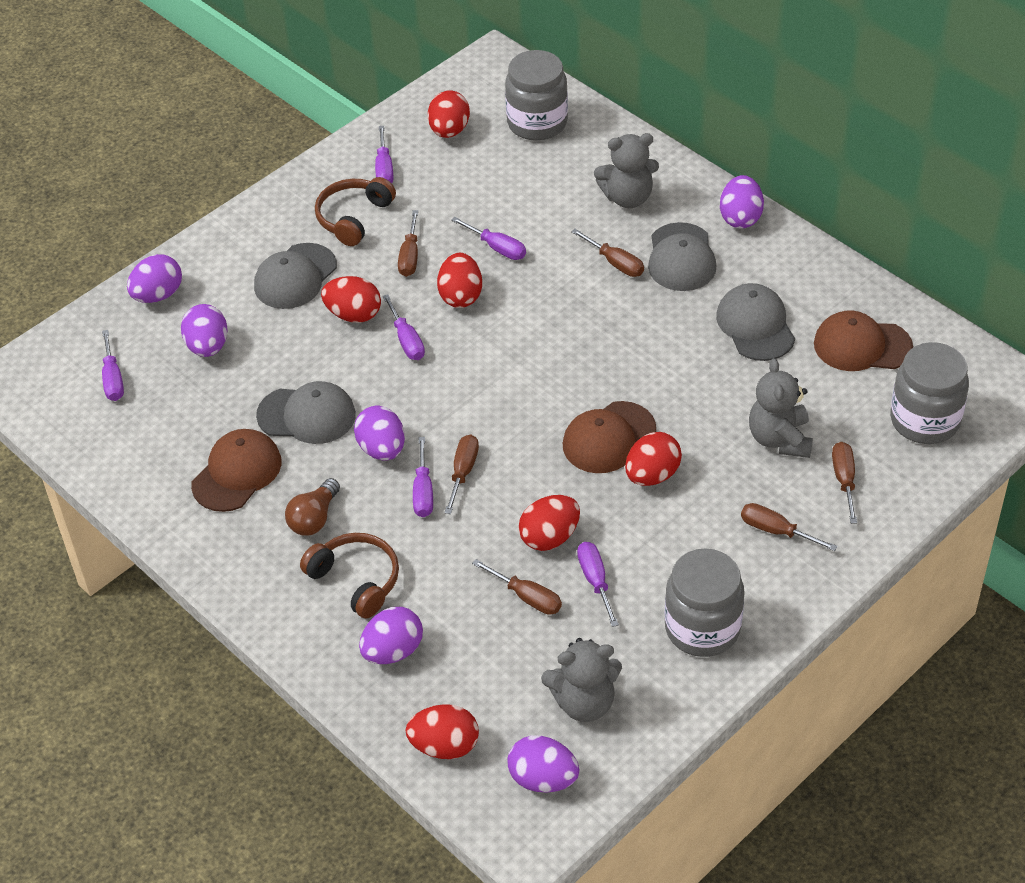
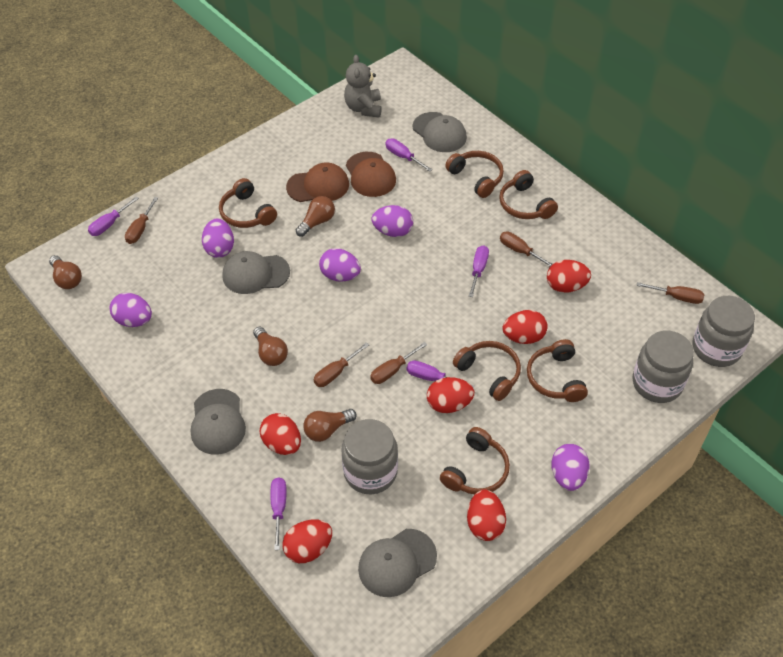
brown cap: [191,429,282,512] [563,401,656,473] [814,310,913,371] = 3 -> [286,162,349,202] [346,152,396,197] = 2
brown headphones: [300,533,399,619] [315,177,396,246] = 2 -> [219,178,277,228] [440,427,510,494] [445,151,504,198] [453,341,521,401] [499,170,558,219] [527,339,588,402] = 6
brown light bulb: [285,478,340,536] = 1 -> [49,255,82,289] [253,327,288,366] [296,196,335,237] [303,409,357,442] = 4
brown screwdriver: [398,210,418,277] [445,435,479,514] [472,559,562,615] [571,229,644,277] [741,503,838,551] [832,442,857,524] = 6 -> [125,197,158,244] [314,342,369,387] [370,342,428,384] [500,232,552,267] [636,282,704,304] = 5
grey teddy bear: [541,638,622,722] [594,133,659,208] [749,358,813,458] = 3 -> [344,55,382,118] = 1
purple egg: [127,254,182,303] [181,304,228,357] [354,406,405,461] [359,607,423,664] [507,736,579,792] [720,175,764,229] = 6 -> [109,293,152,327] [202,219,234,258] [319,248,361,282] [371,205,413,237] [551,444,590,491] = 5
purple screwdriver: [102,330,124,401] [375,126,393,183] [383,294,425,360] [413,437,433,517] [451,217,526,260] [577,542,619,627] = 6 -> [88,196,139,236] [271,477,287,550] [386,138,432,172] [407,361,475,389] [468,245,489,297] = 5

